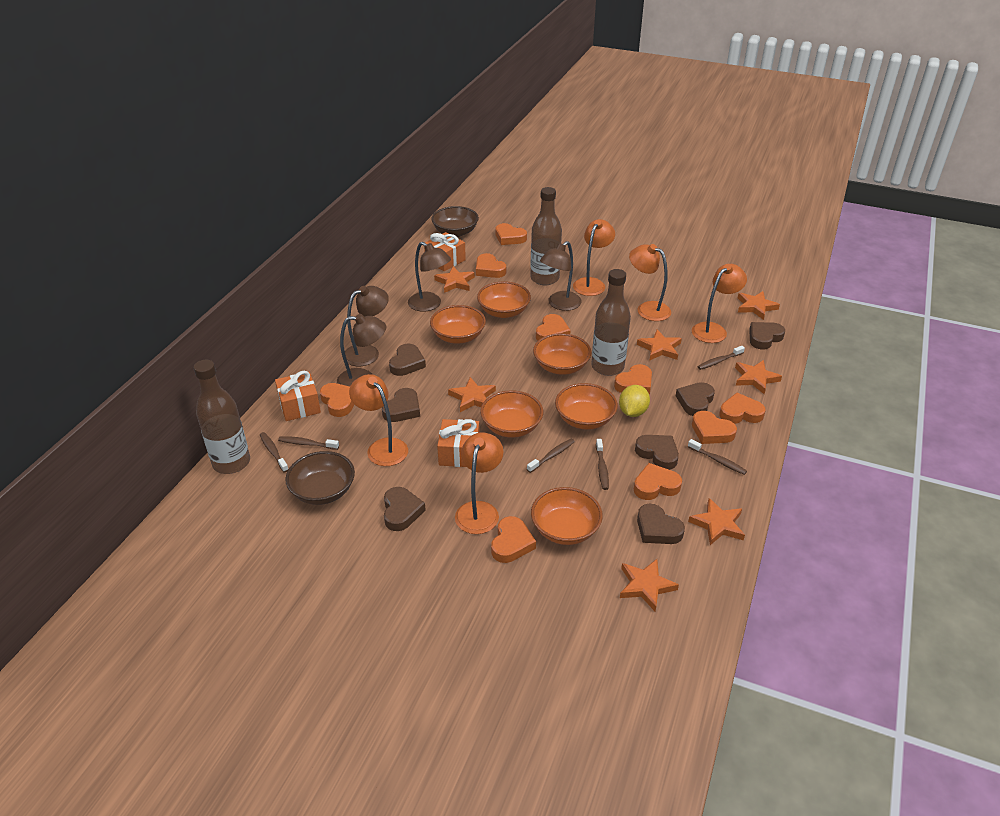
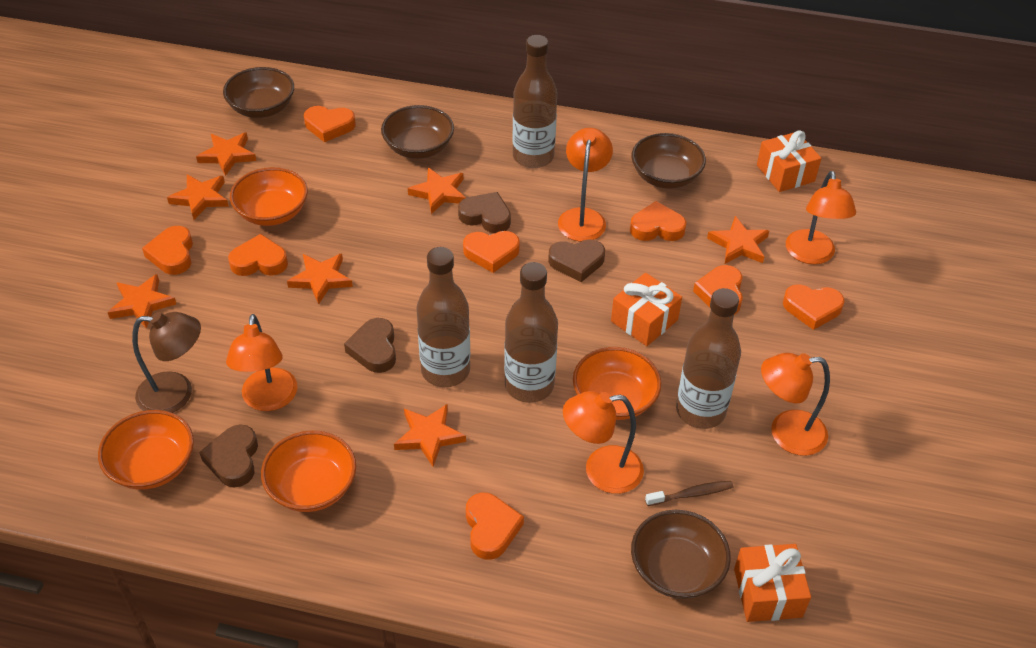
brown bottle: [194,360,250,474] [530,187,562,285] [591,269,631,376] = 3 -> [416,247,470,387] [504,262,558,403] [512,35,557,168] [676,288,741,429] = 4
brown bowl: [285,451,355,505] [431,206,479,237] = 2 -> [223,67,294,118] [381,105,454,159] [631,133,706,189] [631,510,731,599] = 4
brown heart: [382,388,420,422] [384,487,426,531] [389,343,426,376] [635,435,679,470] [637,504,685,544] [676,382,715,416] [749,322,785,350] = 7 -> [199,424,258,487] [344,318,396,373] [458,192,511,233] [548,239,605,282] = 4
brown lamp: [337,314,386,386] [345,286,389,366] [408,242,451,311] [540,241,582,311] = 4 -> [132,312,201,413] = 1
brown toothbrush: [260,432,288,472] [278,436,339,450] [527,439,575,473] [596,439,609,490] [688,439,747,475] [697,346,745,370] = 6 -> [645,481,733,506] = 1
orange bowl: [430,305,486,344] [477,281,531,318] [480,390,543,438] [531,487,603,545] [533,333,591,375] [555,383,618,430] = 6 -> [98,410,194,490] [230,167,308,226] [261,430,356,512] [573,347,661,420] = 4
orange heart: [320,383,354,417] [476,253,506,278] [491,516,536,563] [496,223,527,245] [536,314,571,341] [614,364,652,394] [634,463,682,500] [692,411,737,444] [719,393,766,424] = 9 -> [142,226,193,275] [228,234,288,276] [304,106,355,142] [463,231,520,273] [466,493,524,560] [630,201,686,241] [693,265,743,315] [783,284,845,330] = 8
yellow lemon: [619,385,650,417] = 1 -> none = 0

